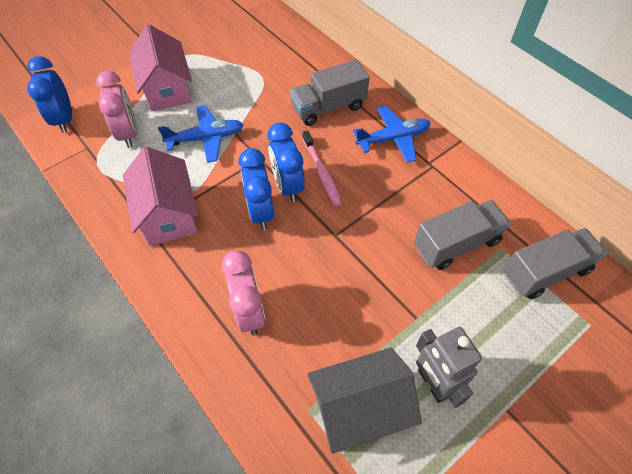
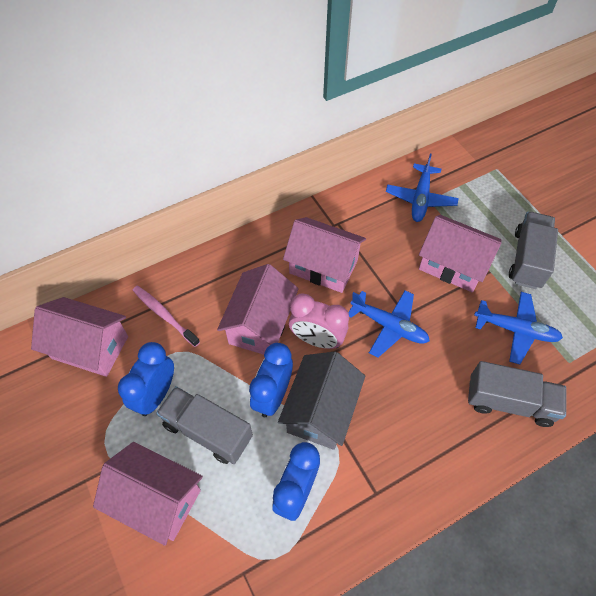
blue plane: [158,105,243,163] [353,106,431,163] = 2 -> [348,290,430,358] [386,154,458,222] [474,292,563,365] = 3
grey robot: [416,327,482,408] = 1 -> none = 0
pink clock: [96,71,137,148] [221,250,266,336] = 2 -> [289,294,349,349] = 1
pink house: [123,147,198,246] [129,24,192,111] = 2 -> [31,297,128,377] [93,442,203,546] [217,264,299,355] [283,217,366,293] [419,215,502,292] = 5

